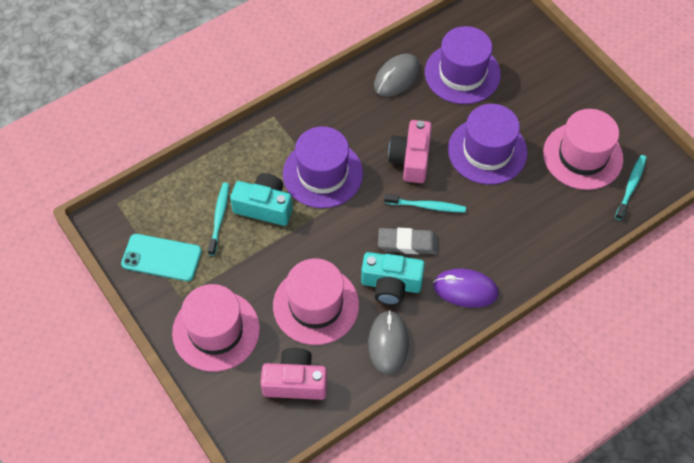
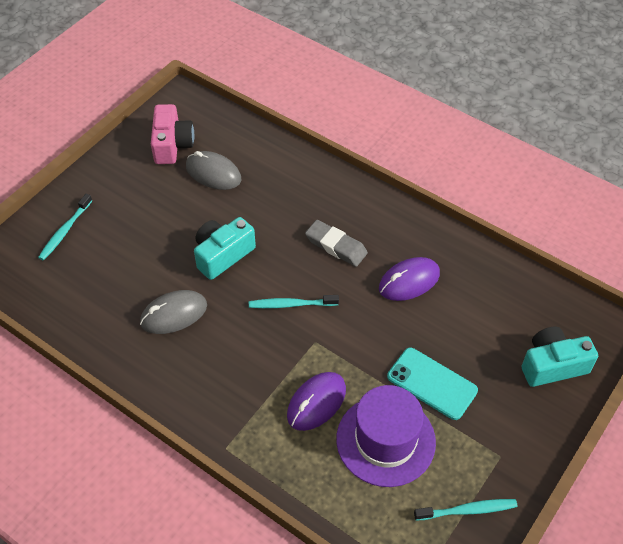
pink camera: [261,348,327,400] [388,120,432,183] = 2 -> [151,104,194,164] = 1
pink hat: [172,284,260,372] [273,258,359,345] [543,109,623,190] = 3 -> none = 0
purple hat: [283,126,363,208] [425,26,501,104] [448,104,528,185] = 3 -> [336,385,436,487] = 1
purple mouse: [433,269,499,308] = 1 -> [287,372,346,431] [379,257,440,301] = 2

